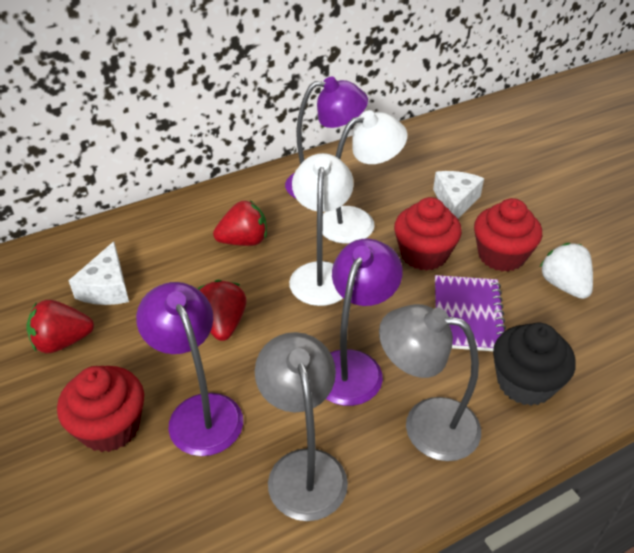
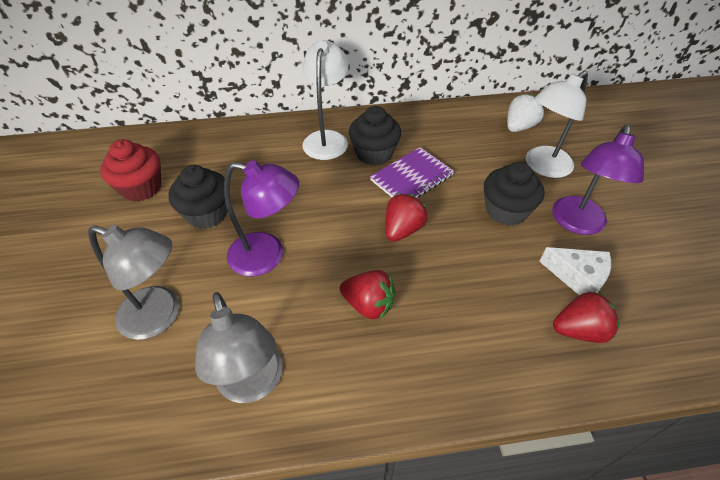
black cupcake: [493,323,576,406] = 1 -> [168,165,228,229] [349,106,401,166] [484,162,544,226] = 3
purple lamp: [136,282,243,456] [285,76,368,198] [326,238,403,406] = 3 -> [224,160,299,276] [552,125,644,235] = 2
red cupcake: [57,366,144,452] [394,197,462,271] [474,198,542,272] = 3 -> [100,139,161,202] = 1
white cheese: [68,241,129,305] [433,171,484,219] = 2 -> [539,247,611,295] = 1

